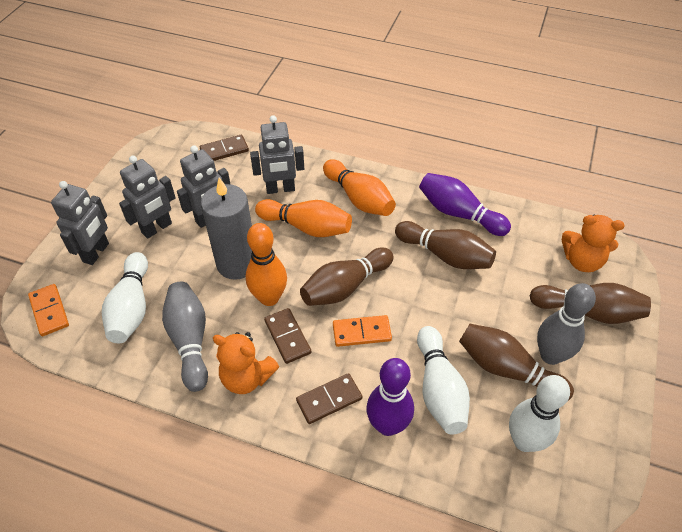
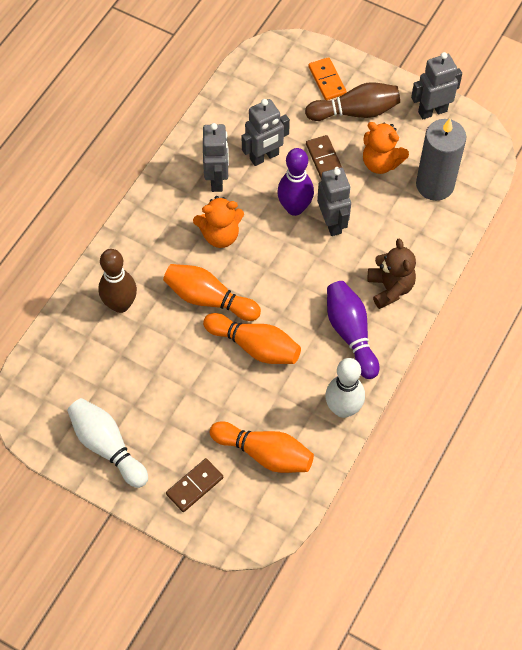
brown bowling pin: [300,247,393,306] [395,221,496,269] [459,324,574,401] [529,283,651,324] = 4 -> [98,249,137,313] [305,82,400,121] = 2
brown domino: [200,135,249,161] [264,308,311,364] [296,373,362,424] = 3 -> [166,458,223,512] [306,135,342,179] = 2
brown teddy bear: none = 0 -> [368,239,416,309] = 1
grey bowling pin: [162,282,208,392] [537,283,596,365] = 2 -> none = 0
orange domino: [28,284,69,336] [333,315,392,347] = 2 -> [309,57,347,100] = 1
white bowling pin: [102,252,148,343] [417,326,470,434] [509,375,570,452] = 3 -> [67,398,148,488] [325,358,365,418] = 2

